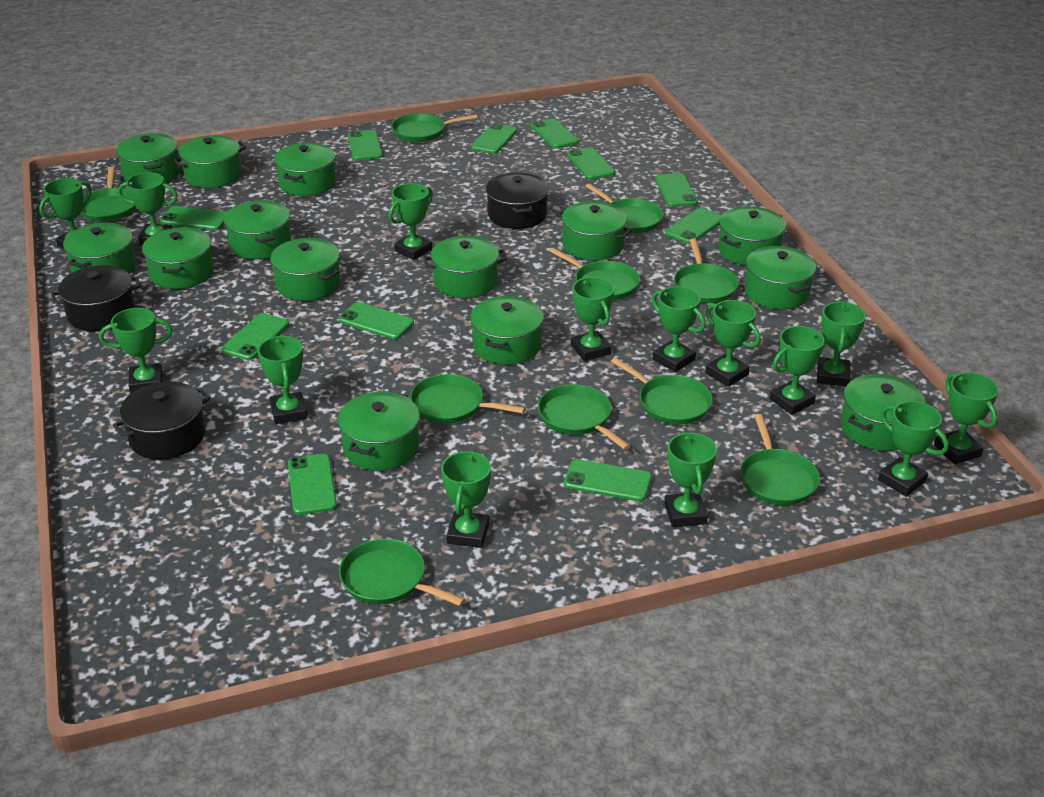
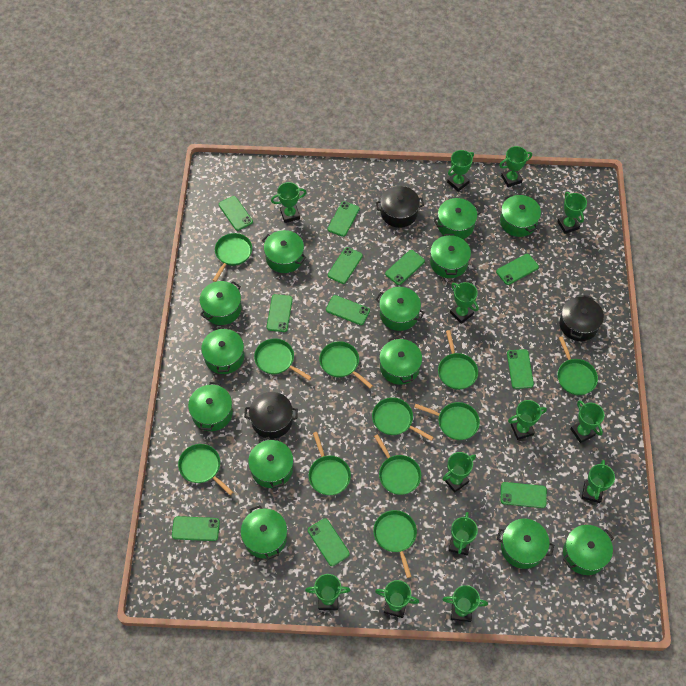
green pan: [81,167,136,222] [339,539,465,606] [391,113,478,142] [410,374,525,424] [538,384,630,450] [549,248,640,300] [585,184,663,233] [611,357,713,425] [674,239,739,303] [740,414,820,505] = 10 -> [178,444,233,495] [213,233,252,282] [254,339,312,380] [309,432,351,495] [319,341,373,388] [372,398,434,441] [373,510,417,578] [374,434,421,495] [414,402,480,440] [438,330,478,390] [557,337,598,395] = 11
green pot: [63,223,136,274] [116,133,180,183] [142,227,214,289] [173,135,246,188] [224,200,292,259] [270,238,340,301] [274,143,336,196] [338,391,420,471] [423,236,507,298] [470,296,544,365] [557,201,632,261] [718,206,786,266] [745,246,816,310] [841,374,925,451] = 14 -> [188,382,233,431] [200,281,242,325] [201,326,244,374] [241,505,287,559] [248,437,293,488] [262,230,306,273] [376,287,425,331] [380,337,422,385] [430,234,471,278] [434,198,481,239] [497,519,554,569] [500,194,541,237] [563,525,614,575] = 13
green trophy: [39,178,92,249] [99,308,173,393] [118,172,178,245] [258,336,307,424] [389,183,433,260] [441,450,491,548] [571,277,614,361] [651,286,706,372] [665,431,717,527] [706,300,761,387] [770,326,827,415] [817,302,866,387] [878,401,949,497] [934,372,999,465] = 14 -> [271,182,307,223] [305,574,351,610] [375,580,419,618] [442,452,476,493] [442,585,488,622] [447,150,474,192] [449,512,478,555] [450,282,479,324] [499,146,532,187] [508,400,547,440] [557,192,587,234] [570,400,604,443] [582,460,615,503] = 13

